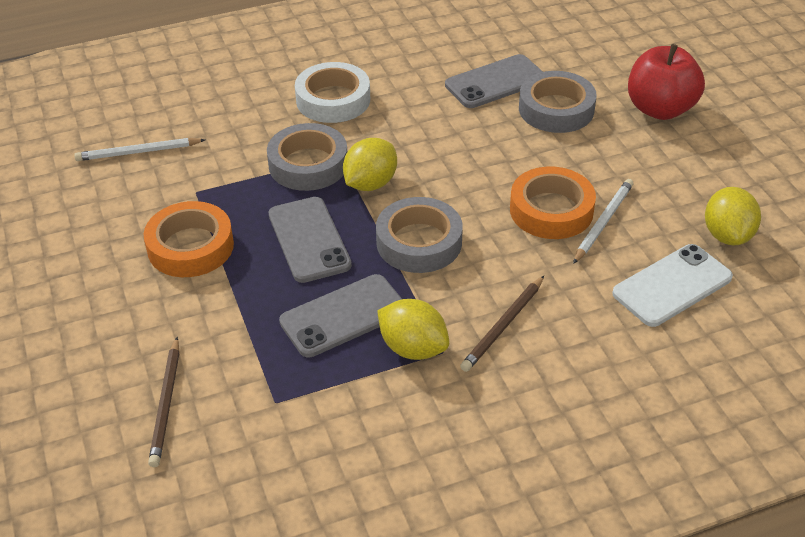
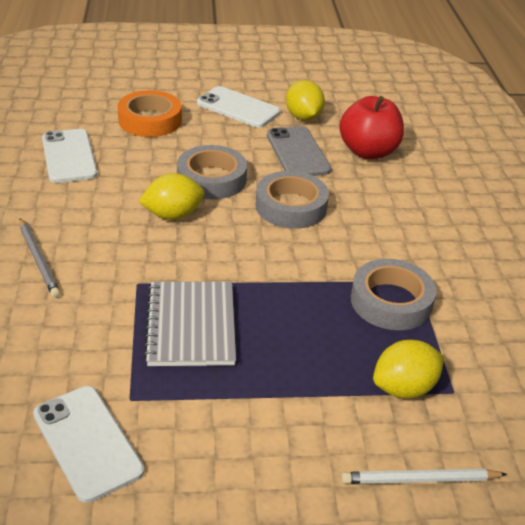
brown pencil: [148,337,179,467] [460,276,544,372] = 2 -> none = 0
grey notebook: none = 0 -> [143,282,236,366] = 1
grey pencil: none = 0 -> [19,218,60,298] = 1
grey phone: [269,197,352,283] [279,274,402,357] [445,54,543,108] = 3 -> [267,126,331,176] = 1
orange tape: [144,201,234,277] [510,167,596,239] = 2 -> [117,90,182,137] = 1
white pencil: [74,138,205,161] [573,179,633,264] = 2 -> [341,469,507,484] = 1
white phone: [612,244,733,327] = 1 -> [33,386,144,503] [42,129,98,183] [197,86,280,128] = 3
white tape: [295,62,370,123] = 1 -> none = 0

